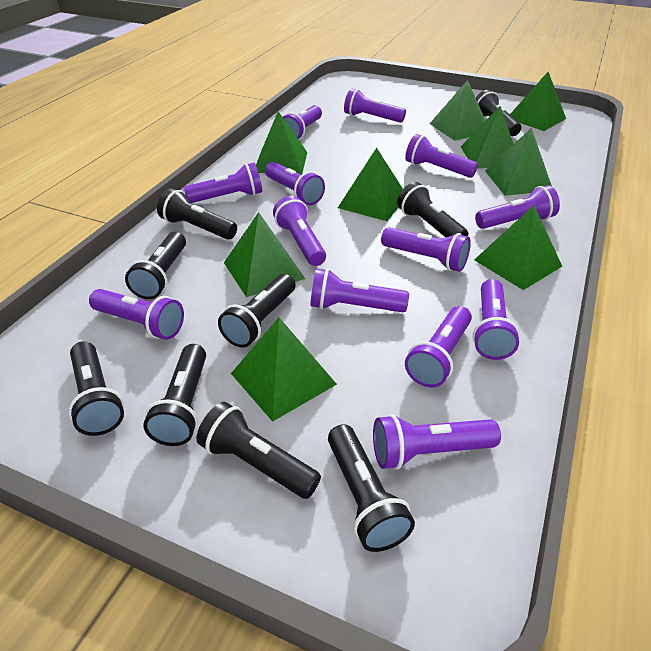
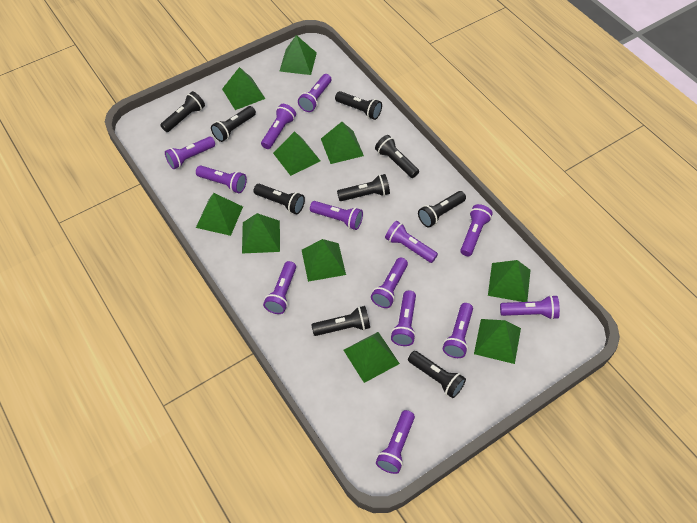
green pyramid: [224,212,305,297] [231,317,337,422] [256,111,307,175] [338,148,403,221] [430,80,486,141] [461,106,513,168] [474,205,562,290] [485,128,552,196] [510,72,566,131] = 9 -> [196,193,243,236] [222,67,265,110] [242,213,280,254] [273,131,320,176] [280,35,317,75] [302,239,346,282] [321,122,364,164] [343,332,400,383] [474,319,521,364] [488,260,530,302] = 10

